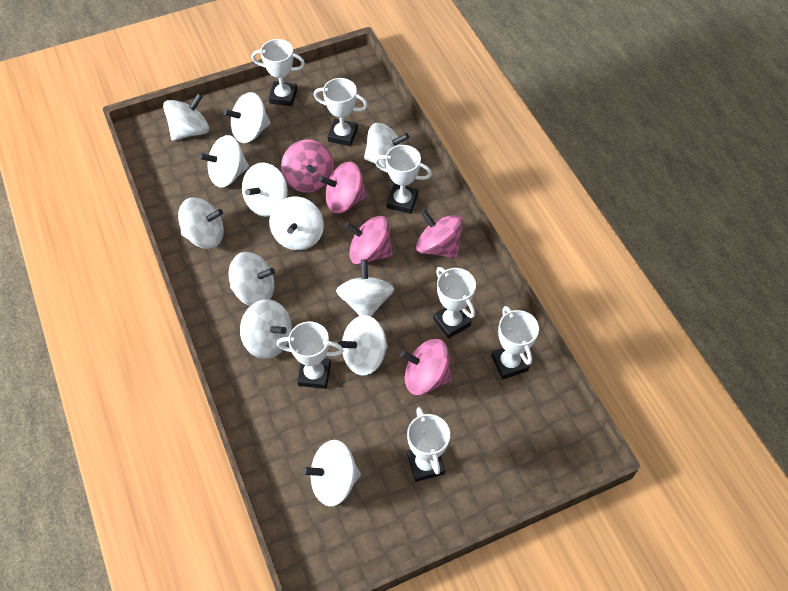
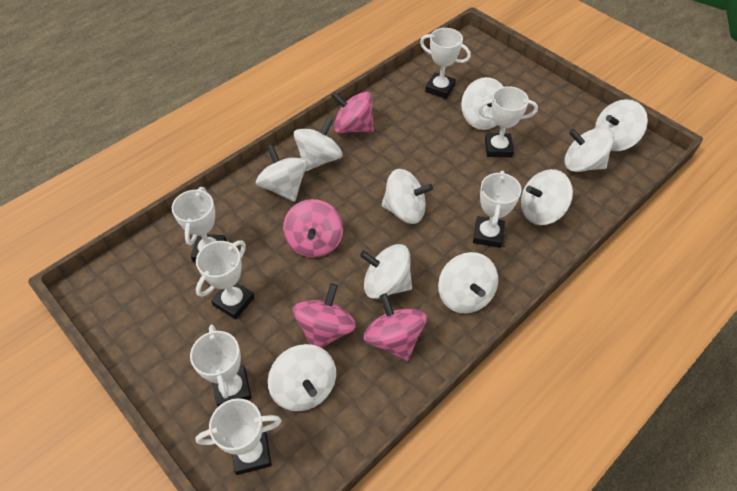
pink spinning top: [281,140,334,193] [319,162,367,213] [344,216,393,264] [400,339,452,395] [416,209,463,259] = 5 -> [283,199,343,258] [292,283,356,348] [331,92,374,133] [364,293,427,361] = 4
white spinning top: [163,93,209,141] [178,197,224,249] [199,135,249,188] [223,92,270,143] [228,252,275,306] [240,299,292,359] [242,162,288,217] [269,197,324,250] [302,440,361,506] [336,260,394,317] [338,315,388,375] [364,123,409,168] = 12 -> [256,144,308,202] [268,344,336,411] [294,117,343,171] [360,244,412,299] [381,169,433,224] [438,252,498,314] [461,77,504,130] [521,169,573,225] [564,127,614,172] [595,99,648,151] = 10

